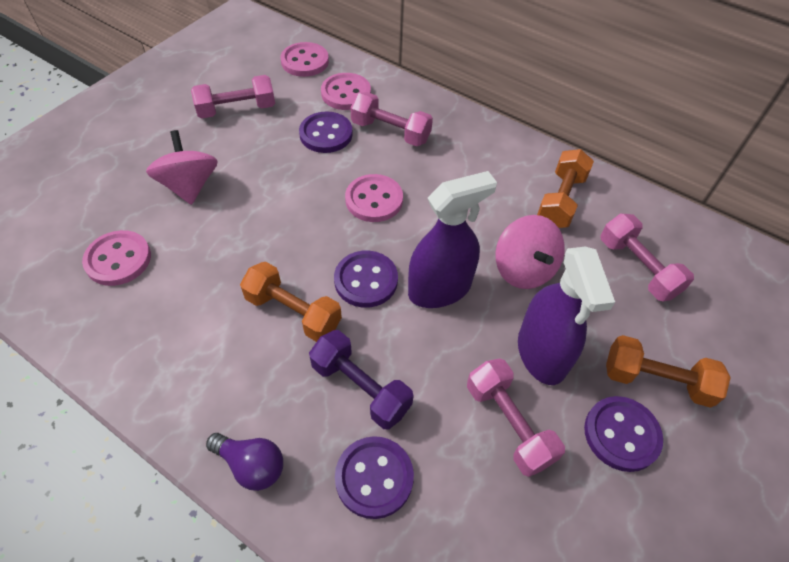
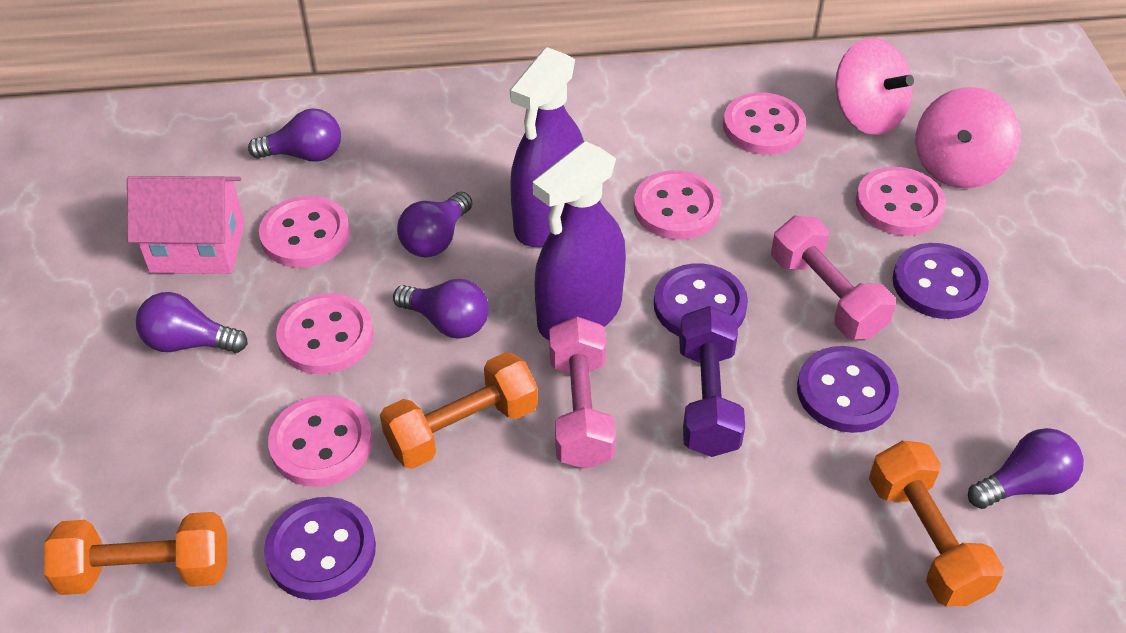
pink button: [82,230,151,286] [280,42,329,77] [321,73,371,110] [345,174,403,222] = 4 -> [259,196,350,267] [268,395,373,487] [276,293,374,374] [634,170,721,240] [723,92,806,155] [856,167,946,236] = 6
pink dumbbell: [191,75,275,118] [350,92,433,146] [467,358,565,477] [601,214,694,301] = 4 -> [549,316,616,469] [771,215,896,339] = 2
pink house: none = 0 -> [127,176,245,274] = 1
purple light bulb: [206,433,283,491] = 1 -> [136,292,248,353] [248,108,341,162] [393,279,489,339] [397,192,472,257] [968,428,1084,509] = 5

